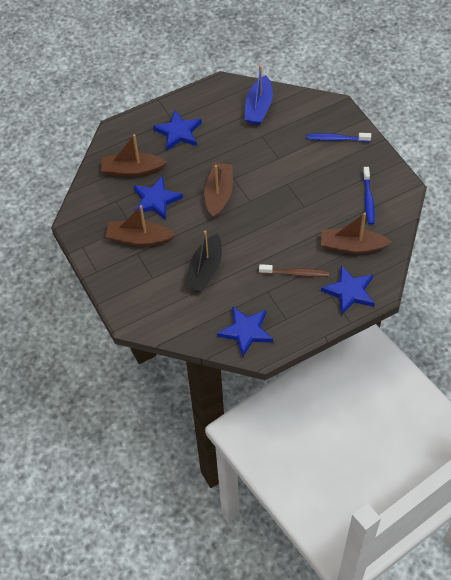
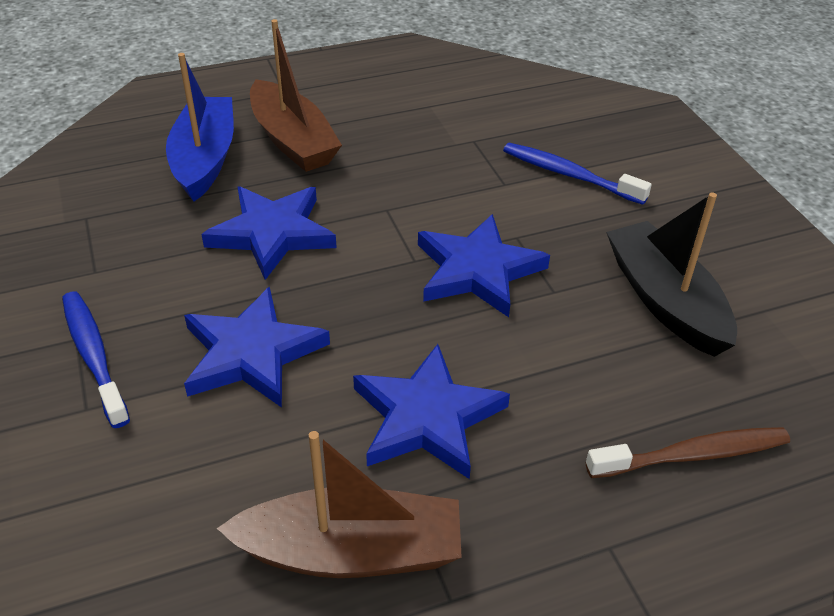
brown boat: [101,134,167,177] [105,205,175,247] [204,163,233,219] [321,213,391,254] = 4 -> [217,431,462,578] [250,19,342,172] = 2

